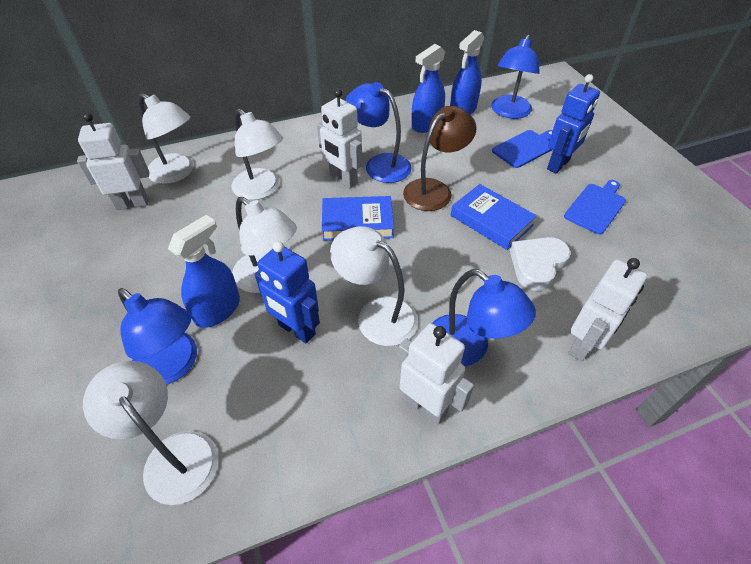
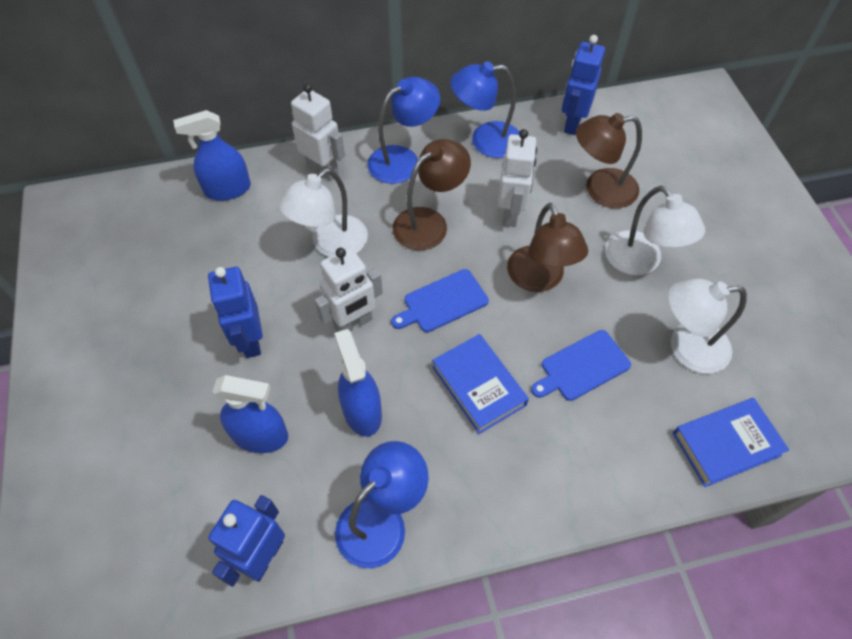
blue lamp: [118,288,197,385] [346,82,412,183] [432,269,536,366] [491,34,540,119] = 4 -> [335,441,429,569] [367,77,440,184] [450,61,519,158] = 3
blue robot: [255,241,320,343] [547,74,600,174] = 2 -> [208,267,263,358] [208,495,285,587] [562,35,605,135] = 3
brown lamp: [403,106,477,211] = 1 -> [393,139,471,250] [507,203,588,292] [576,113,642,208] = 3
white heart: [510,237,571,291] = 1 -> none = 0
white lamp: [83,361,219,505] [139,93,194,184] [231,109,283,200] [232,197,297,293] [330,226,418,346] = 5 -> [279,168,368,257] [605,186,705,276] [668,279,747,374] = 3
white robot: [77,113,150,210] [317,89,362,188] [398,323,474,425] [568,258,647,362] = 4 -> [291,84,345,181] [315,247,383,332] [498,129,537,227] = 3

